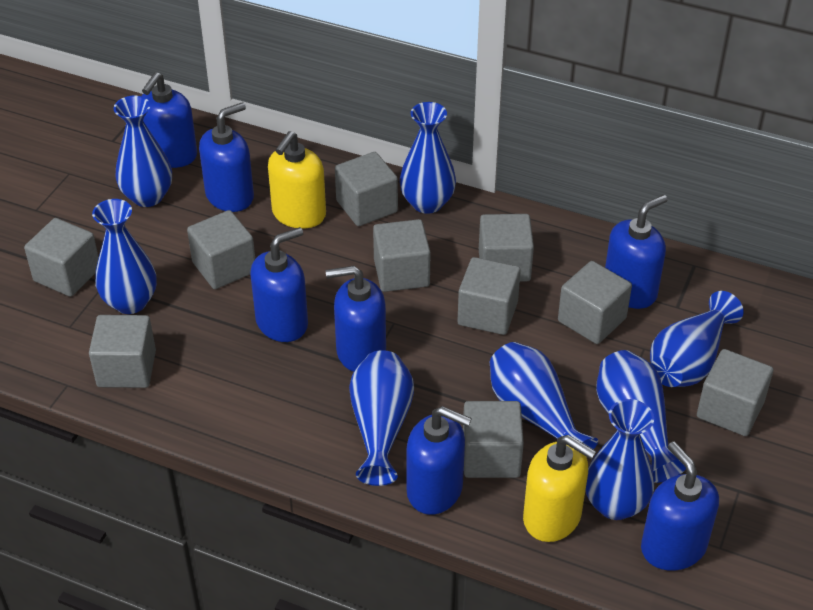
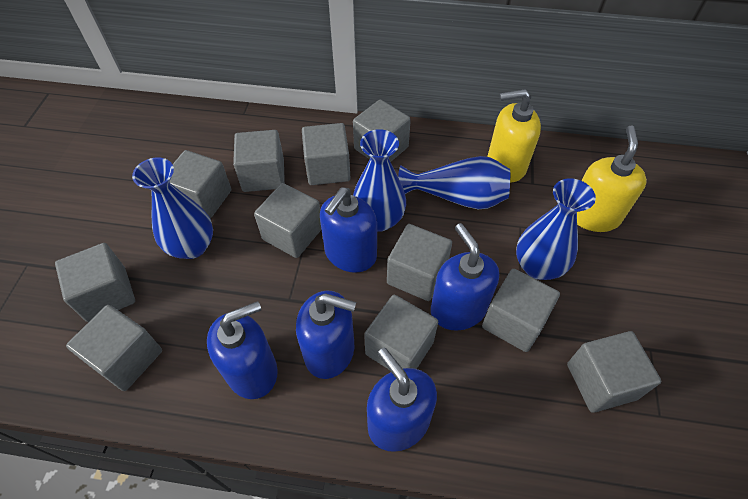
blue soap dispenser: [141,72,197,168] [199,102,254,212] [250,227,308,342] [326,266,386,372] [407,406,472,515] [605,195,668,309] [641,441,719,571] = 7 -> [207,301,278,399] [296,291,356,379] [320,187,377,273] [367,348,437,452] [431,223,499,331] = 5
blue vase: [92,199,157,314] [114,96,172,207] [349,350,414,486] [400,102,456,214] [489,342,598,450] [586,399,654,520] [596,350,686,483] [650,291,744,387] = 8 -> [132,157,213,259] [353,129,406,232] [398,156,510,209] [516,178,596,280] = 4
grey cube: [24,218,99,297] [89,315,156,388] [187,210,255,289] [335,152,398,226] [373,219,431,292] [458,257,521,335] [463,401,524,478] [479,214,534,282] [558,261,632,344] [697,349,773,436] = 10 -> [55,243,135,322] [66,305,162,391] [170,150,231,219] [233,130,285,192] [254,183,322,258] [302,123,351,185] [353,99,411,162] [364,295,438,369] [387,224,452,301] [482,269,560,352] [567,331,661,413] = 11

